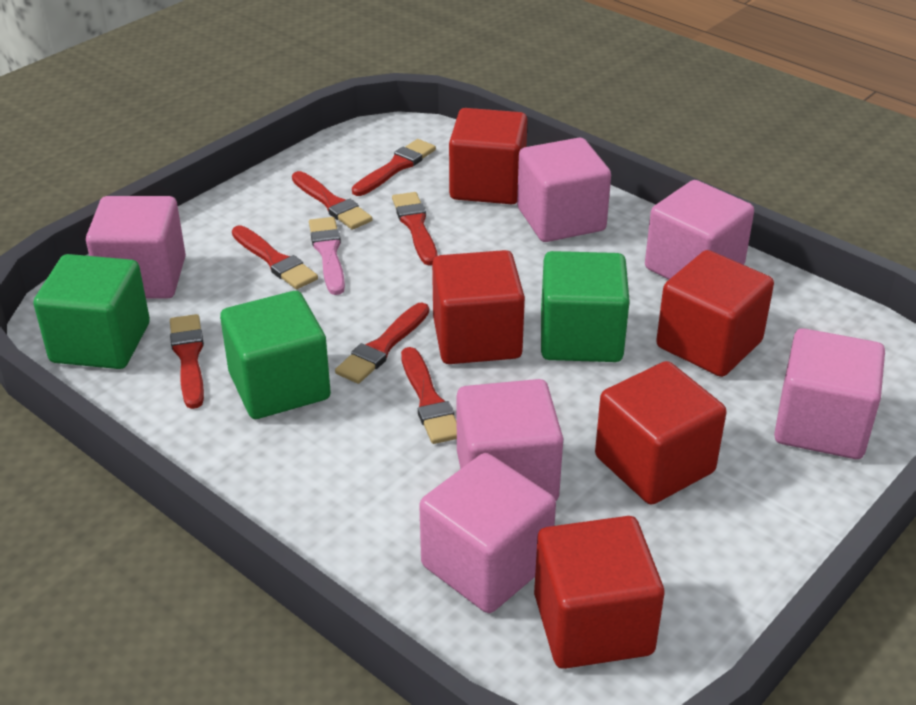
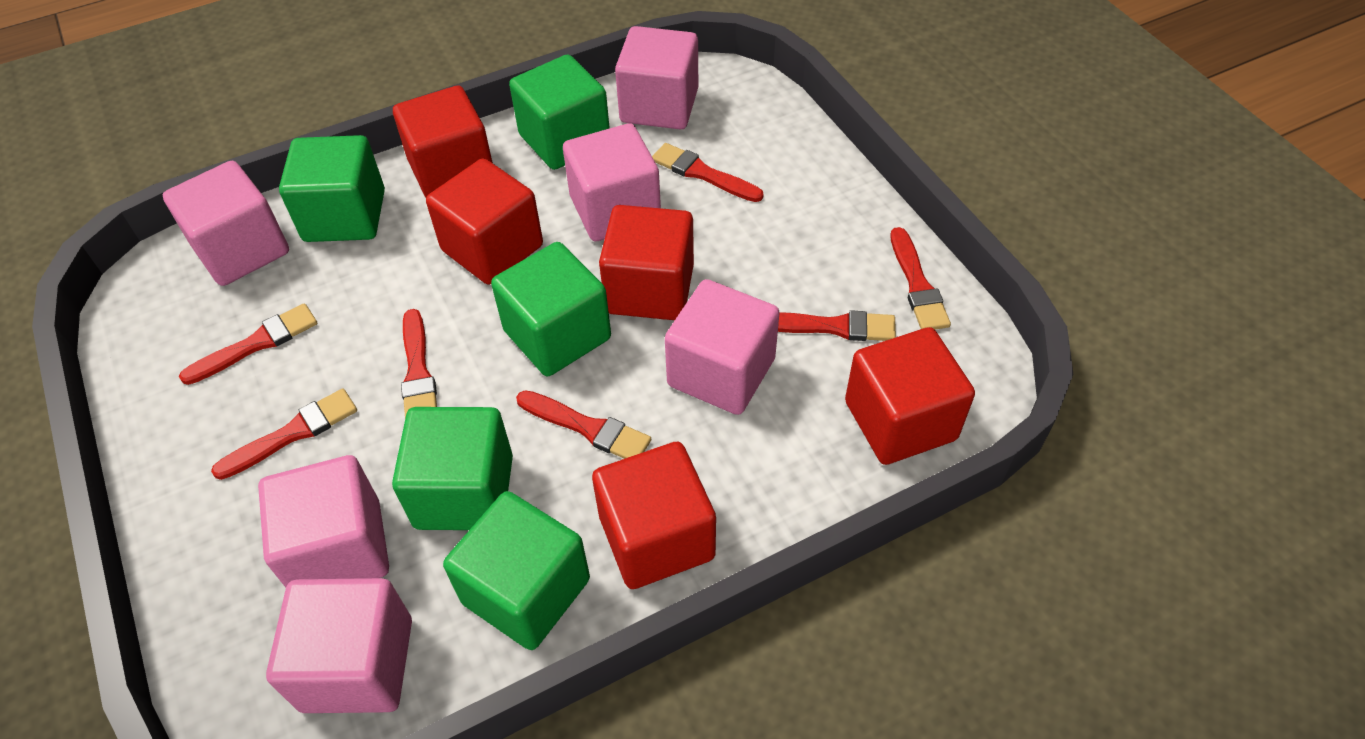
green cube: [34,254,150,369] [220,291,331,419] [541,251,630,362] = 3 -> [279,135,385,242] [392,407,513,530] [443,491,590,650] [491,242,611,376] [509,54,610,170] = 5
pink brush: [309,217,345,295] = 1 -> none = 0

